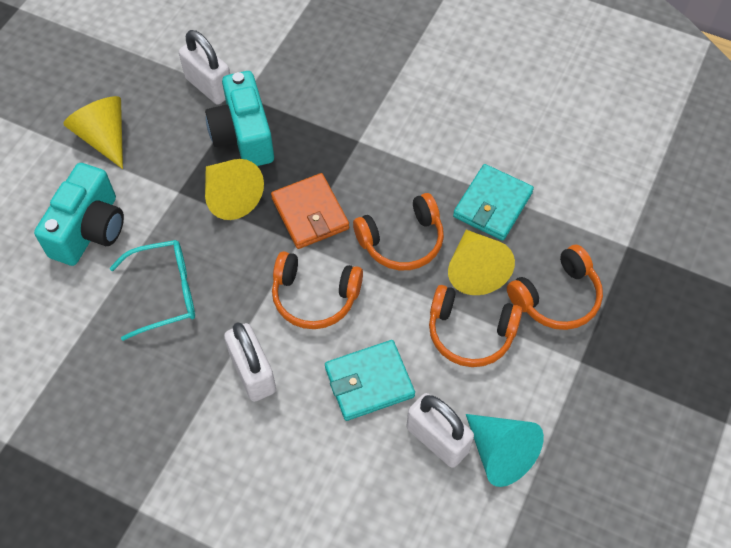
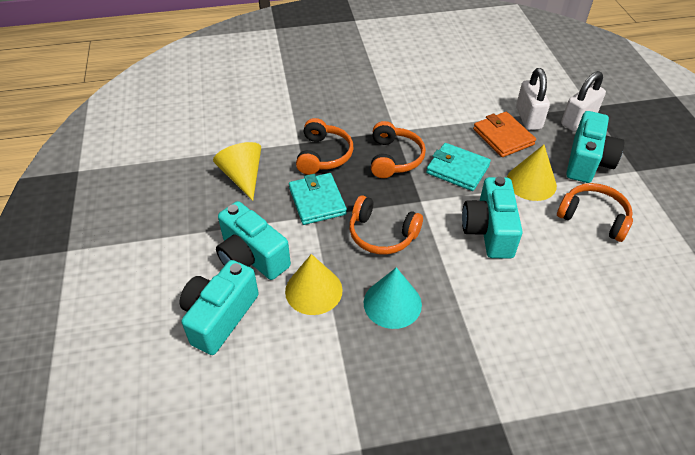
turquoise camera: [34,163,124,266] [205,71,274,166] = 2 -> [179,260,259,355] [216,201,291,280] [462,177,523,259] [566,111,624,183] = 4
turquoise glasses: [110,240,195,341] = 1 -> none = 0
white padlock: [179,30,230,104] [224,322,276,402] [406,393,474,468] = 3 -> [516,68,550,130] [561,71,606,131] = 2

